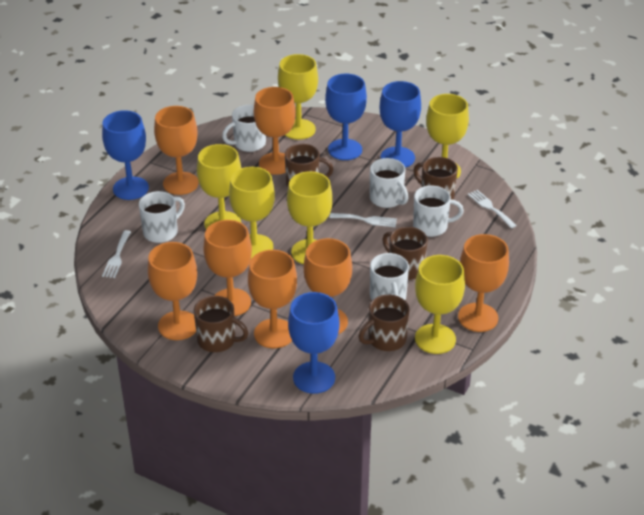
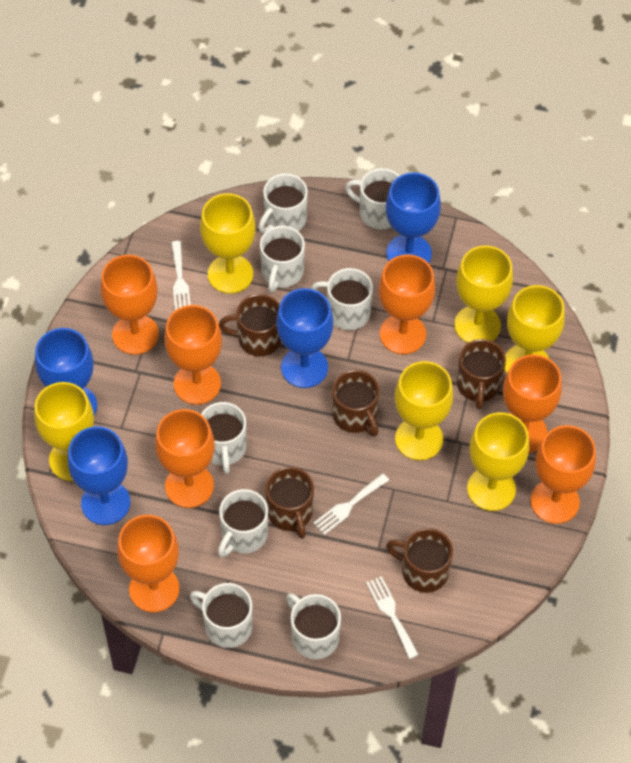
white mug: [139,191,185,243] [222,105,266,152] [370,158,409,208] [370,253,409,300] [413,185,464,237] = 5 -> [190,583,252,648] [201,402,246,474] [218,489,268,557] [258,174,308,233] [260,226,305,292] [286,593,341,659] [311,268,373,330] [345,168,400,230] = 8

